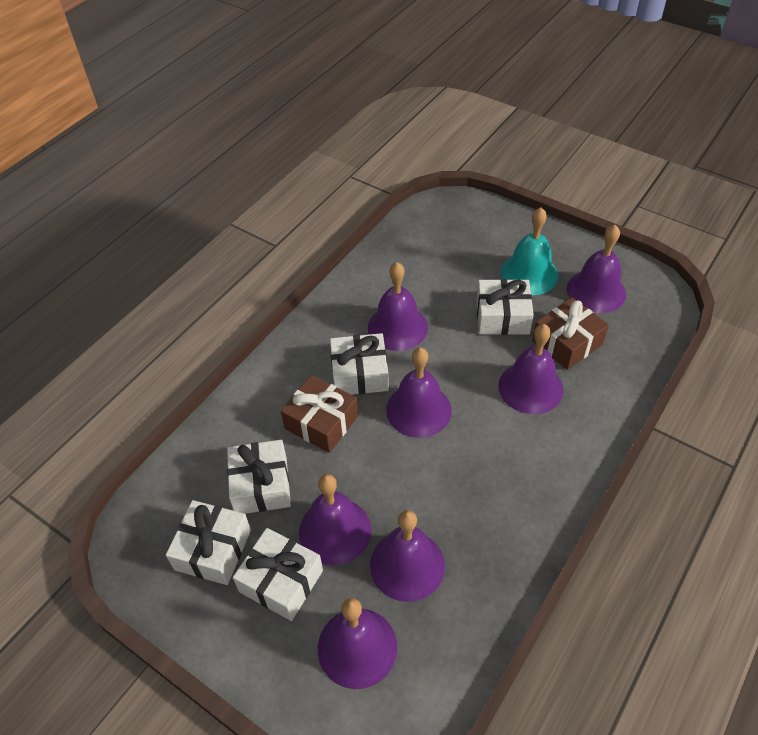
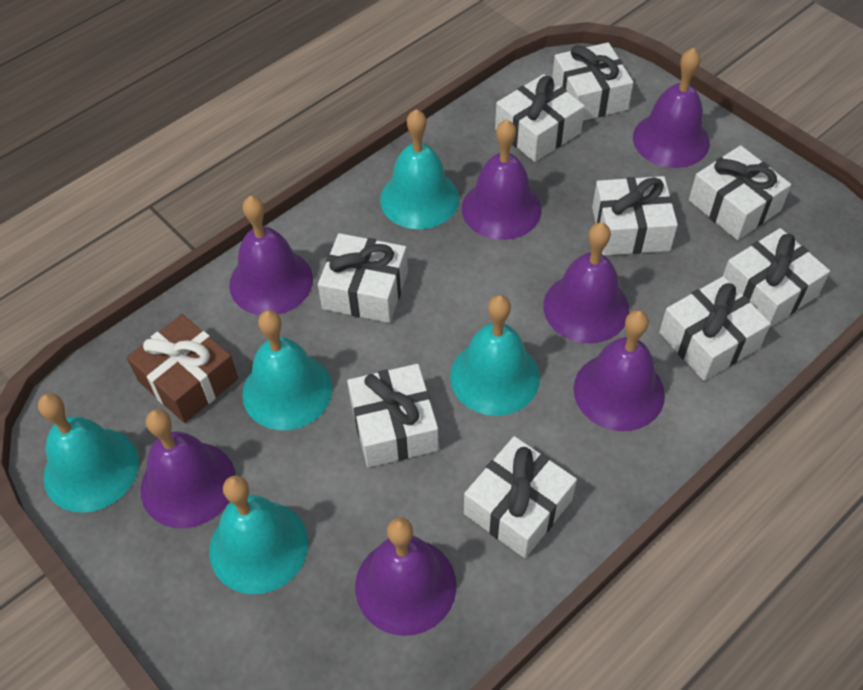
brown gift: [281,375,358,453] [532,297,609,370] = 2 -> [127,314,238,423] = 1
turquoise bell: [500,207,558,295] = 1 -> [38,393,139,513] [209,476,308,594] [242,310,332,430] [380,109,459,229] [450,295,540,416] = 5
white gift: [166,500,251,585] [227,440,291,514] [233,528,323,621] [330,333,389,395] [476,279,534,335] = 5 -> [318,233,408,323] [347,364,439,467] [464,436,577,558] [495,74,585,162] [552,42,633,121] [592,176,678,255] [659,276,771,381] [689,145,791,240] [723,228,830,328] = 9

